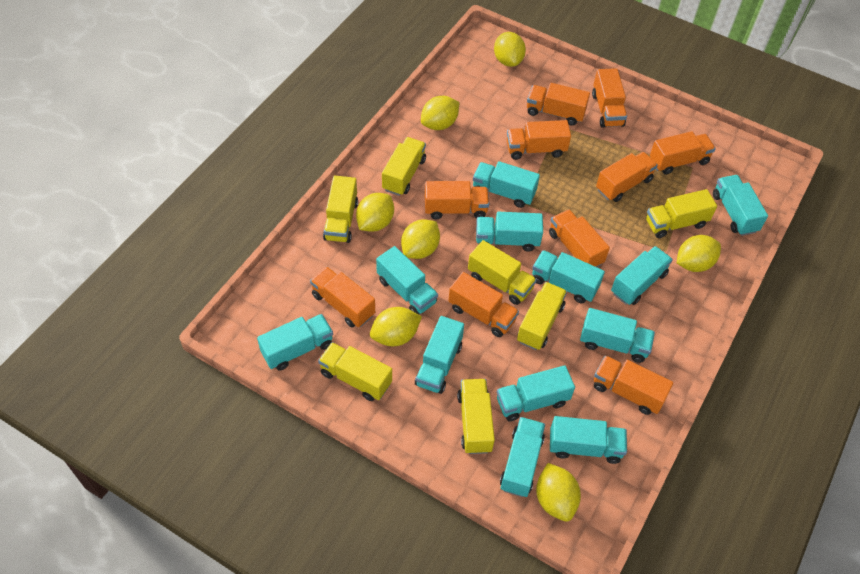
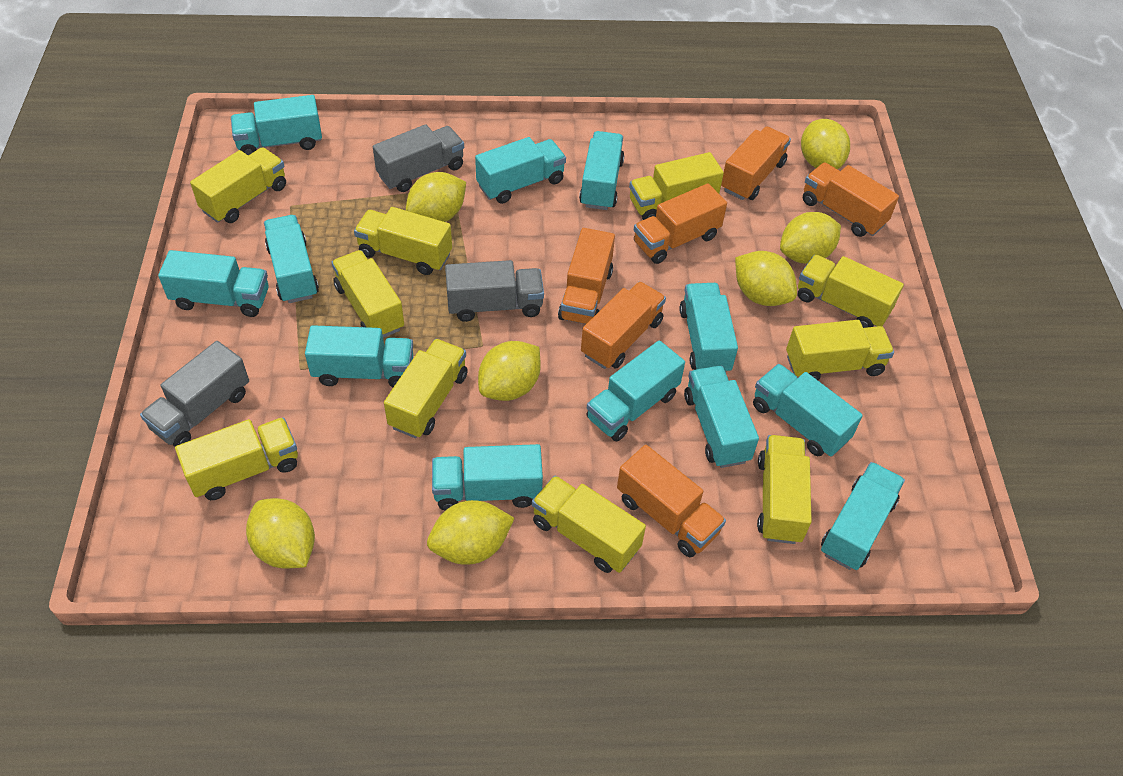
grey truck: none = 0 -> [140,341,249,447] [373,124,464,192] [445,260,544,322] = 3
orange truck: [310,267,375,328] [425,181,489,219] [448,272,519,337] [507,120,571,160] [527,83,590,126] [549,209,610,267] [592,68,627,128] [594,356,673,415] [596,152,658,202] [650,131,716,175] = 10 -> [558,228,615,324] [581,282,666,369] [617,445,726,557] [634,183,727,264] [721,127,791,200] [803,163,899,237] = 6
yellow truck: [318,342,392,401] [323,176,358,243] [382,137,426,196] [457,379,495,454] [468,240,537,305] [517,282,567,350] [646,189,717,238] = 7 -> [175,418,298,500] [190,147,286,223] [331,250,404,338] [354,207,452,275] [384,339,468,438] [532,475,646,573] [629,152,724,220] [757,435,812,544] [786,320,894,380] [798,255,904,328] = 10

